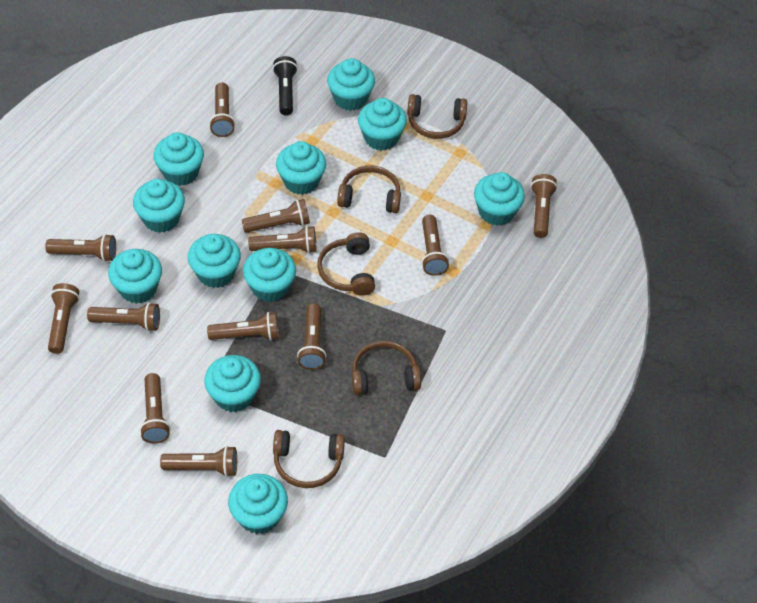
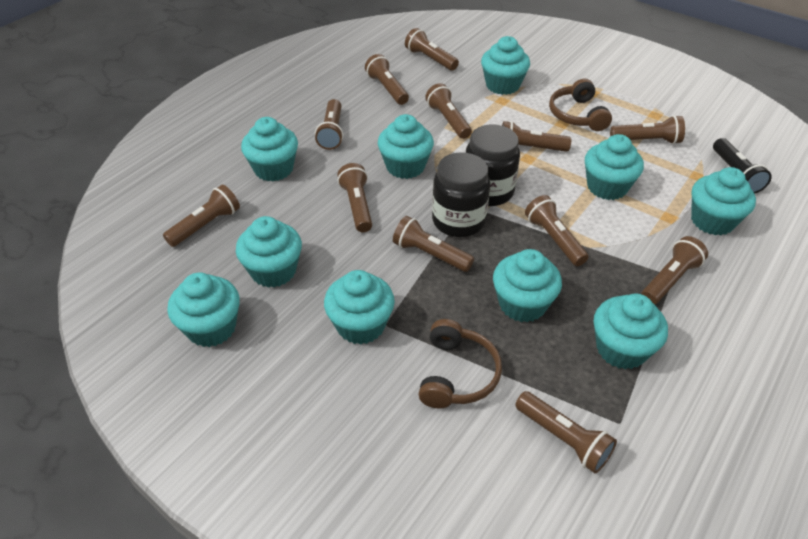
black jar: none = 0 -> [432,152,490,237] [466,125,520,206] = 2
brown headphones: [273,430,345,488] [317,232,375,296] [337,165,401,213] [352,341,421,395] [407,94,467,139] = 5 -> [419,319,502,408] [549,79,612,131] = 2
turquoise cupcake: [108,249,162,304] [133,179,185,233] [153,132,204,186] [188,234,241,288] [204,355,261,412] [228,474,288,534] [243,248,296,302] [276,141,326,195] [327,58,375,111] [358,98,407,151] [474,172,525,226] = 11 -> [167,272,240,347] [236,216,302,288] [241,117,298,181] [324,270,395,345] [378,114,434,179] [481,36,530,95] [493,249,562,322] [585,134,644,200] [594,293,668,370] [691,167,756,235] = 10

